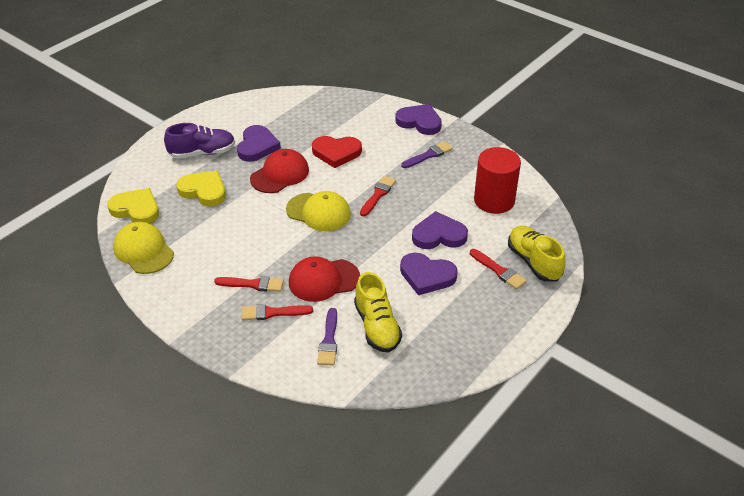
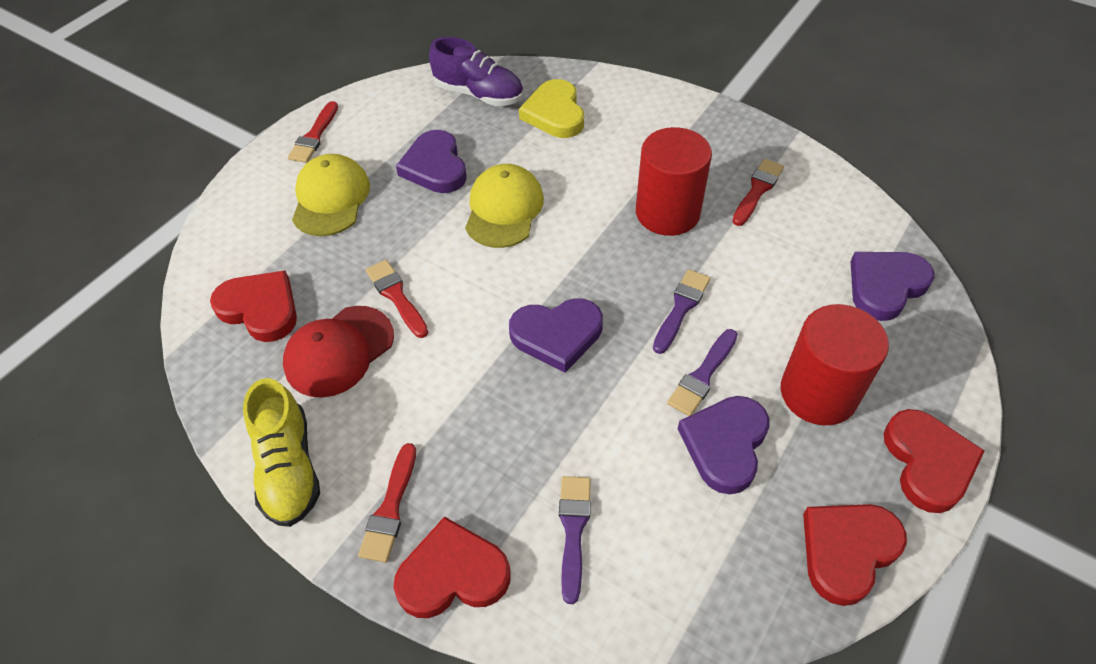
purple brush: [317,308,337,365] [401,141,453,168] = 2 -> [559,476,591,604] [653,269,710,354] [667,329,738,416] = 3
red cap: [250,149,309,193] [289,256,360,302] = 2 -> [283,306,394,398] = 1
red cylinder: [474,147,521,214] = 1 -> [636,127,712,236] [781,304,889,425] = 2
red heart: [312,136,362,168] = 1 -> [210,270,297,342] [393,516,511,618] [803,504,907,606] [884,409,985,513] = 4
yellow heart: [107,188,159,224] [176,170,226,206] = 2 -> [519,79,584,138] = 1
yellow shoe: [354,272,402,352] [508,226,566,282] = 2 -> [243,378,320,527] = 1

